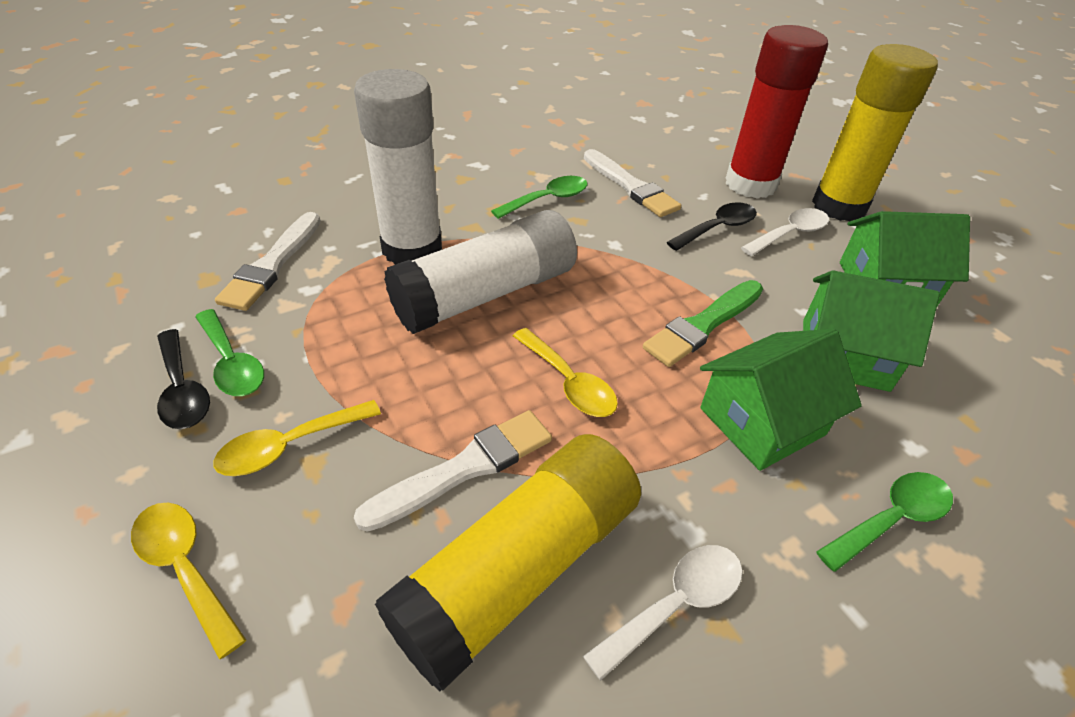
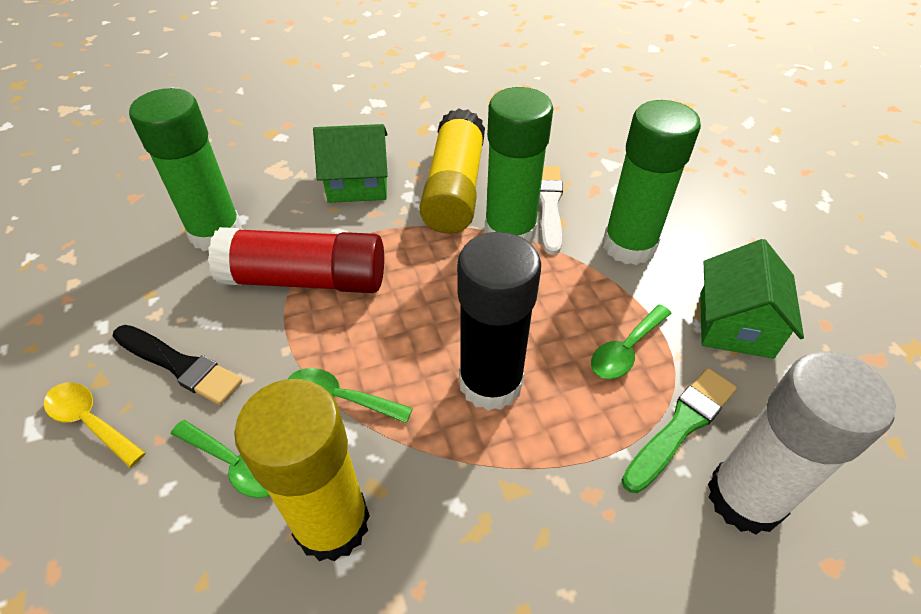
black brush: none = 0 -> [112,325,243,405] = 1
black glue stick: none = 0 -> [457,232,541,411] = 1
black spoon: [157,329,210,429] [666,202,757,251] = 2 -> none = 0
green glue stick: none = 0 -> [129,88,242,251] [484,87,553,243] [603,100,701,265] = 3
green house: [700,329,862,471] [803,270,940,392] [840,211,970,306] = 3 -> [313,124,388,203] [700,239,804,359] = 2
white brush: [215,212,321,311] [354,410,552,532] [584,149,681,217] = 3 -> [539,166,563,255] = 1
white glue stick: [354,69,442,265] [384,210,577,334] = 2 -> [708,351,896,535] = 1
white spoon: [583,545,743,681] [741,208,829,256] = 2 -> none = 0
yellow spoon: [131,503,246,660] [213,400,381,476] [513,328,618,417] = 3 -> [44,382,146,468] = 1

